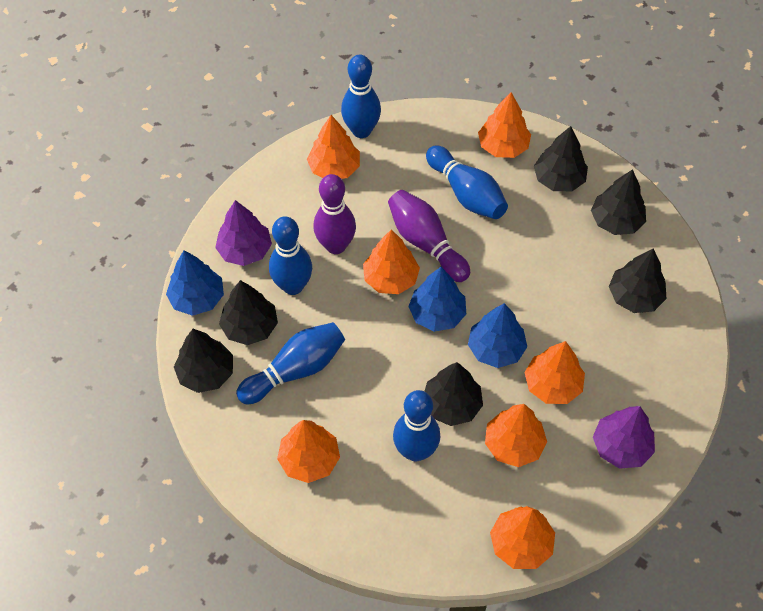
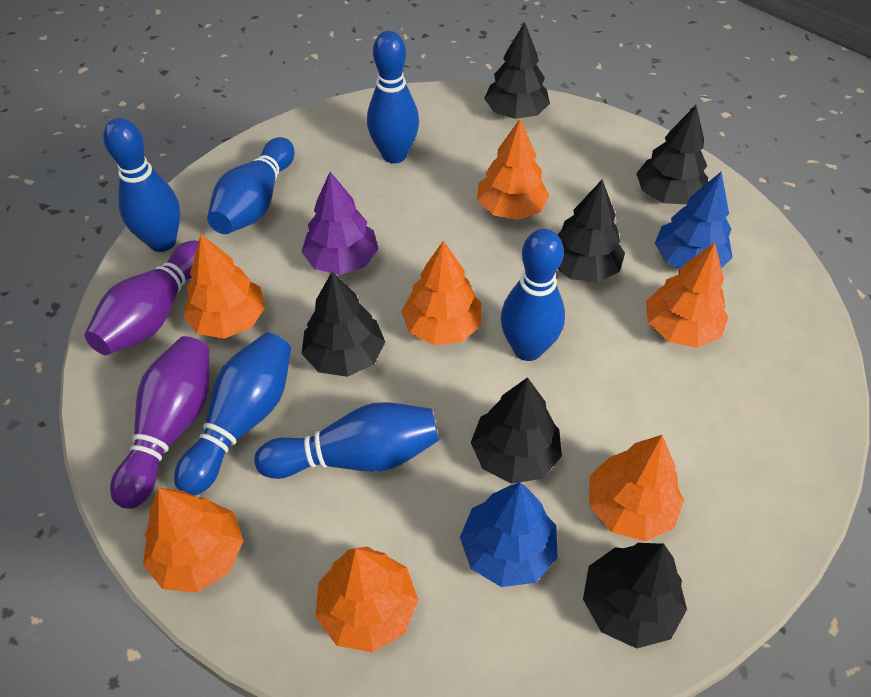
blue bowling pin: [236,322,345,404] [269,216,312,295] [341,54,381,138] [393,390,440,461] [426,145,508,219] = 5 -> [103,118,180,252] [174,332,291,496] [207,137,295,234] [255,402,439,479] [367,31,419,163] [501,229,565,361] = 6
blue tree: [166,250,224,316] [408,267,466,332] [468,303,527,368] = 3 -> [460,482,558,587] [655,172,733,269] = 2
purple tree: [215,200,272,266] [593,406,655,469] = 2 -> [302,172,379,275] = 1

